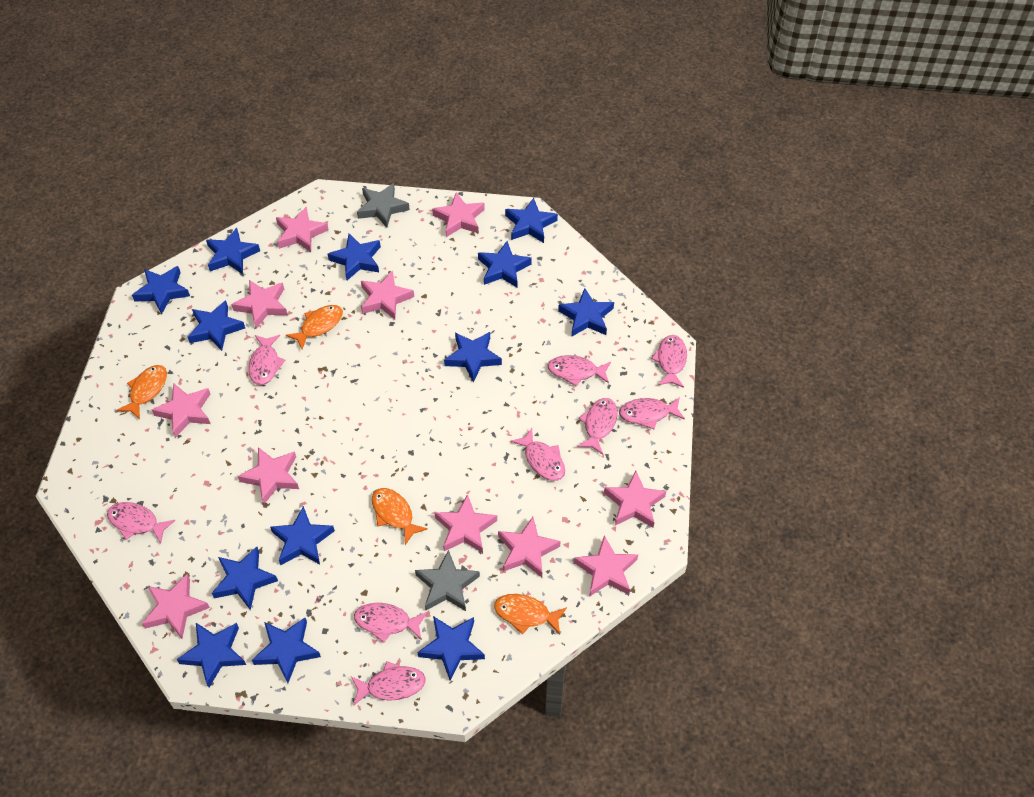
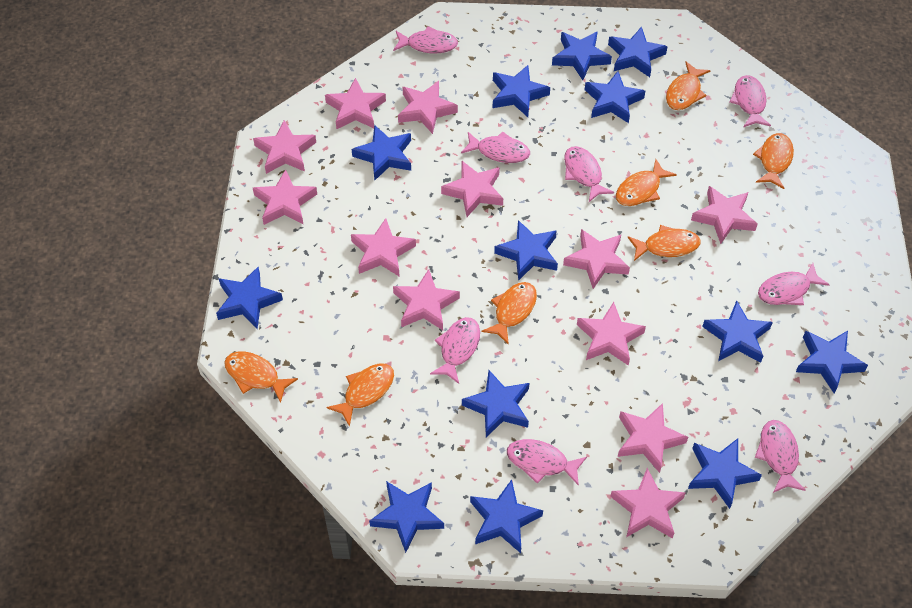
grey star: [357,183,410,228] [415,550,480,611] = 2 -> none = 0
orange fish: [117,365,167,419] [286,305,343,349] [372,488,428,545] [494,594,567,635] = 4 -> [224,352,298,403] [326,364,394,427] [482,282,537,345] [616,159,677,206] [628,225,701,261] [666,62,711,110] [753,133,794,189] = 7
pink fish: [107,502,176,543] [249,335,285,385] [351,661,426,706] [354,603,427,643] [510,428,565,481] [548,355,611,387] [577,398,618,455] [619,397,685,429] [651,335,687,388] = 9 -> [393,26,458,53] [430,317,480,384] [461,131,530,163] [507,439,587,486] [564,146,614,202] [729,75,771,127] [755,420,806,493] [758,263,830,305] = 8
pink star: [142,574,210,638] [152,384,210,438] [231,280,288,329] [238,447,299,504] [276,207,329,252] [361,271,414,320] [432,192,485,237] [435,494,497,553] [498,517,561,578] [574,536,638,597] [604,470,666,528] = 11 -> [253,120,316,174] [253,169,317,225] [325,78,386,129] [351,218,416,277] [393,269,460,330] [398,81,458,134] [441,161,503,217] [563,229,630,289] [577,302,646,366] [610,468,685,538] [618,403,688,473] [691,186,758,244] = 12

